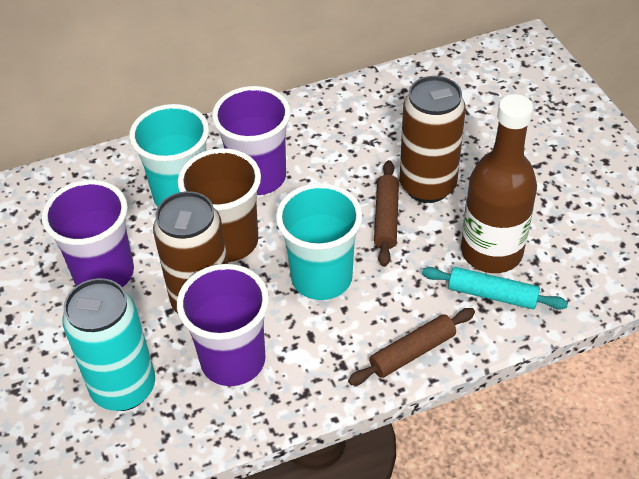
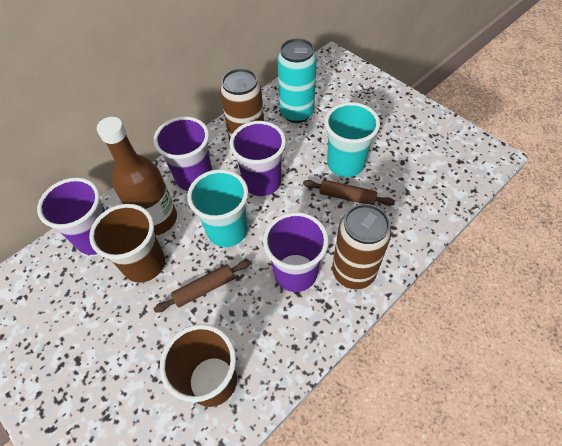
brown cup: [178,148,261,262] = 1 -> [89,204,165,283] [160,324,237,407] = 2
purple cup: [42,180,134,287] [177,264,269,386] [212,86,291,195] = 3 -> [37,178,106,255] [153,117,212,191] [230,121,286,196] [263,212,329,292] = 4
turquoise rolling pin: [422,267,568,310] = 1 -> none = 0

